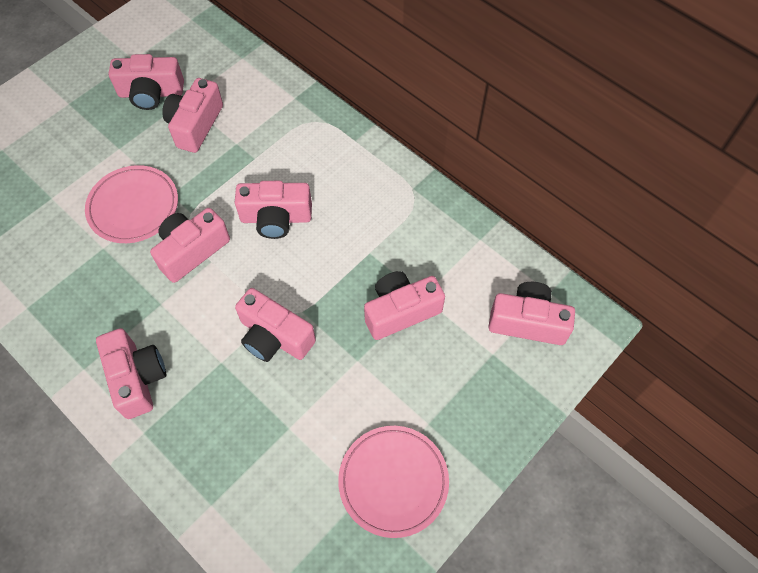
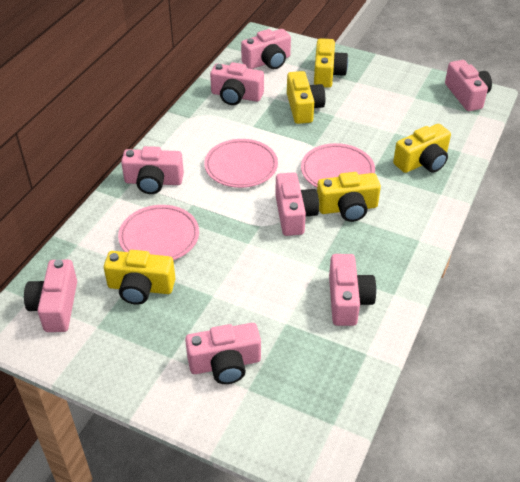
pink plate: [85,165,178,243] [338,426,449,538] = 2 -> [118,205,199,260] [204,139,278,188] [301,143,375,187] = 3
yellow camera: none = 0 -> [104,250,176,305] [287,71,325,124] [314,38,348,88] [317,172,381,222] [393,124,451,173] = 5

